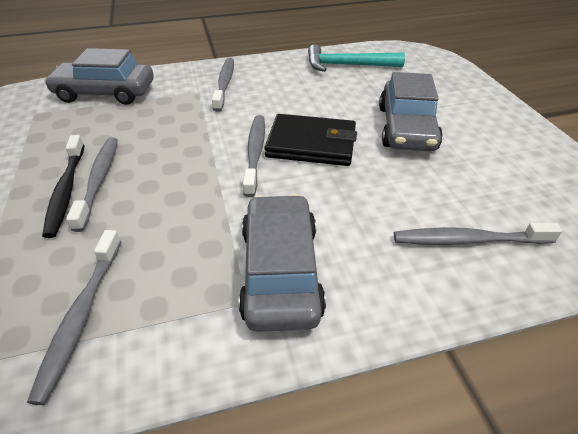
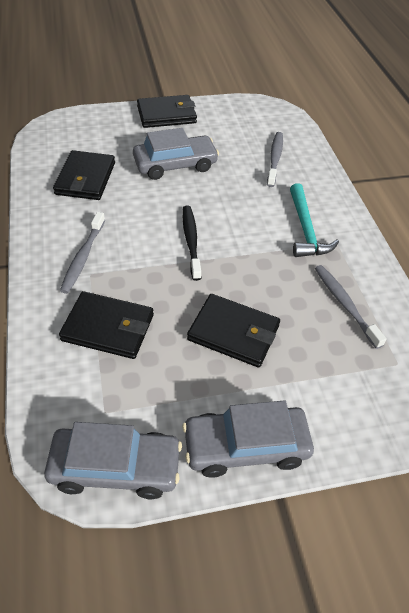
black wallet: [264,114,357,166] = 1 -> [53,150,115,200] [59,291,154,359] [137,95,197,128] [187,294,280,368] = 4
grey toothbrush: [27,230,122,405] [66,137,118,232] [212,58,234,112] [243,115,265,197] [394,223,563,245] = 5 -> [60,212,105,294] [267,132,283,187] [315,265,387,349] = 3

